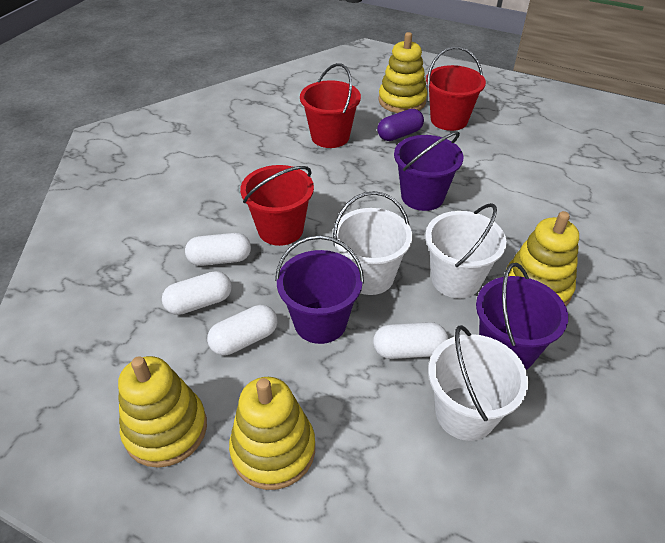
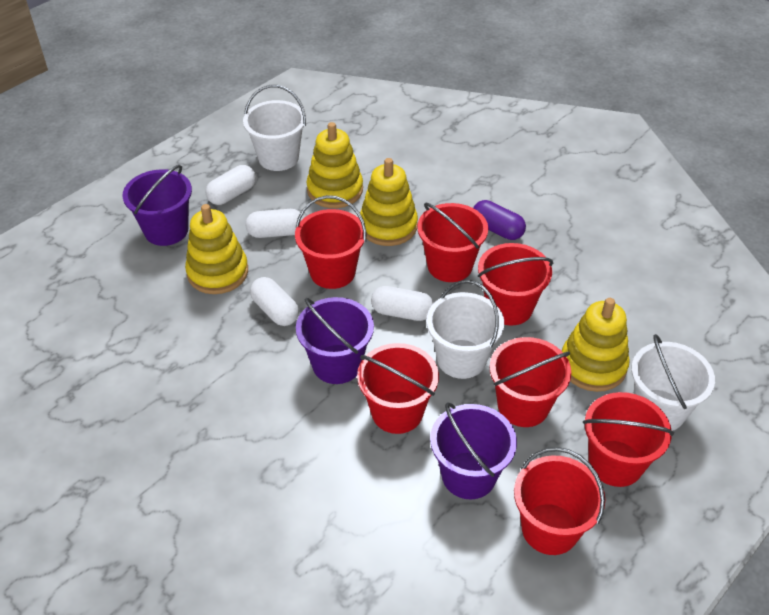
red bucket: [240,165,314,246] [300,63,361,148] [426,47,486,131] = 3 -> [295,195,366,289] [357,343,439,434] [417,203,488,282] [478,243,553,326] [490,337,571,427] [514,447,605,555] [583,392,674,487] = 7

